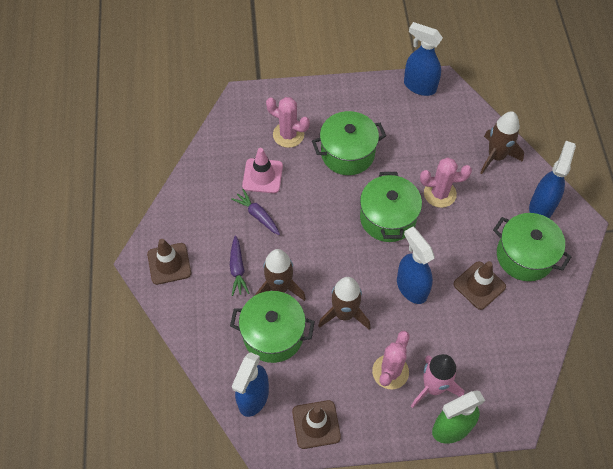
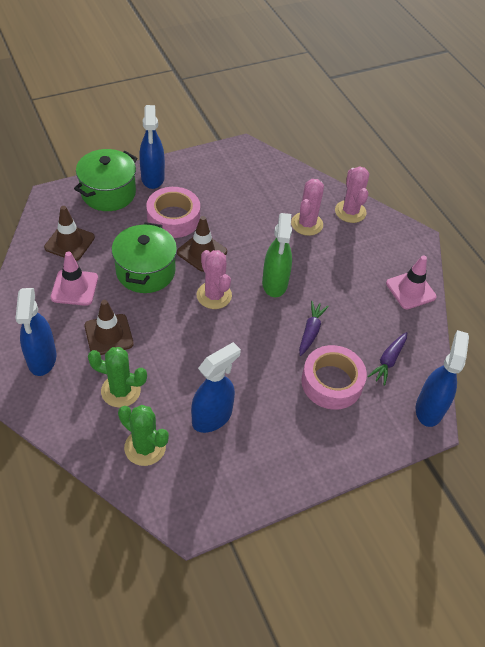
brown rocket: [255,249,306,301] [318,277,370,330] [480,111,524,174] = 3 -> none = 0
green cactus: none = 0 -> [88,347,147,408] [118,405,169,466] = 2
green pot: [230,291,315,363] [312,111,386,175] [360,172,422,242] [493,213,572,281] = 4 -> [74,149,138,211] [112,222,177,293] = 2
pink rocket: [411,354,464,408] = 1 -> none = 0
pink tape: none = 0 -> [146,187,200,238] [301,345,367,410] = 2
pink traffic cone: [242,148,283,193] = 1 -> [51,252,98,306] [386,255,437,309] = 2

